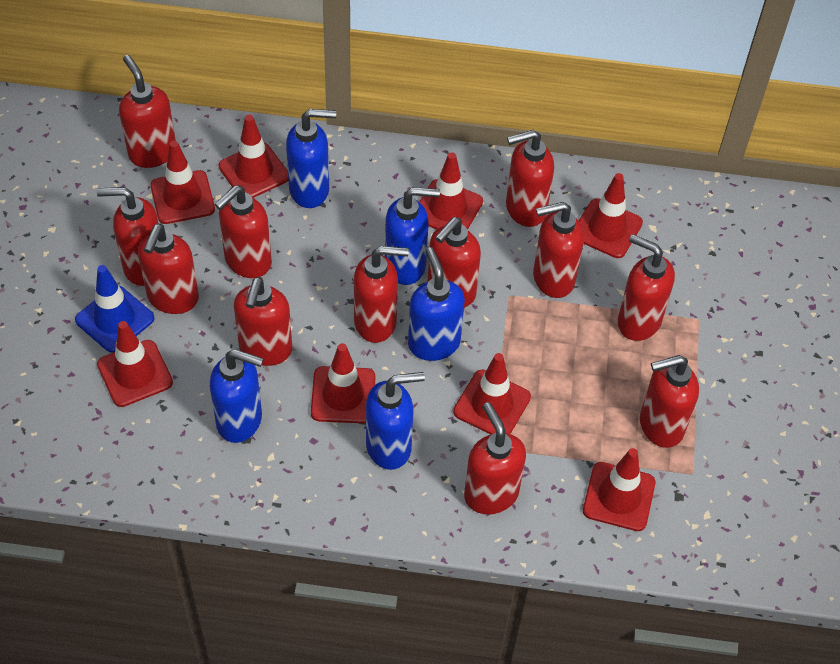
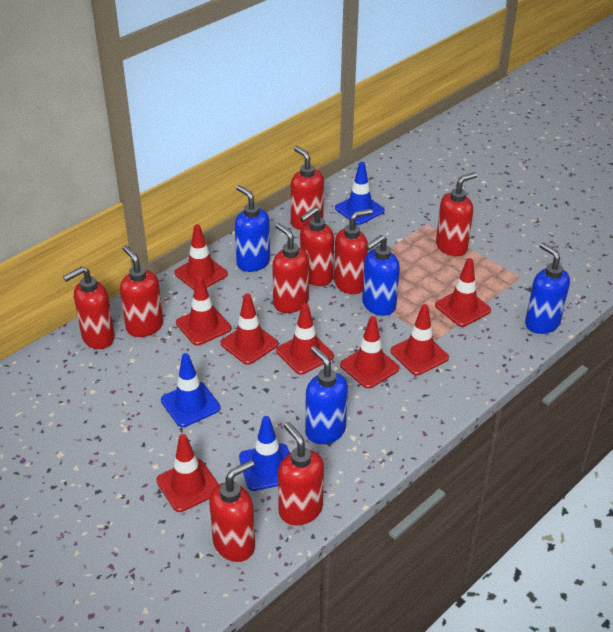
blue soap dispenser: [210,349,264,443] [286,109,336,208] [366,372,425,470] [385,187,440,285] [408,247,465,361] = 5 -> [235,185,270,272] [305,346,348,444] [362,235,400,316] [525,242,570,334] = 4
blue traffic cone: [75,265,154,353] = 1 -> [161,353,221,427] [239,416,290,491] [335,162,385,225] = 3
red soap dispenser: [97,187,159,286] [119,55,176,168] [138,224,199,314] [215,185,272,278] [234,277,292,366] [354,246,409,343] [428,217,481,308] [464,402,526,514] [506,130,554,227] [533,202,584,298] [618,234,675,341] [640,355,699,448] = 12 -> [63,266,115,349] [120,245,163,337] [209,460,255,562] [272,223,309,313] [278,422,324,525] [291,146,324,230] [300,207,334,286] [334,208,373,294] [436,172,477,256] = 9

